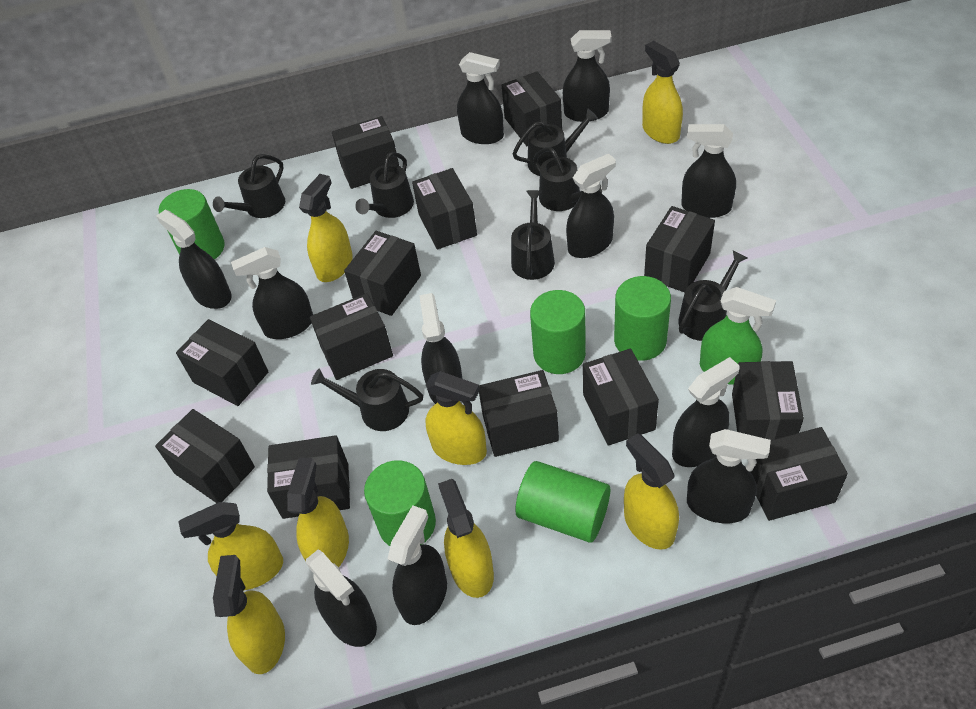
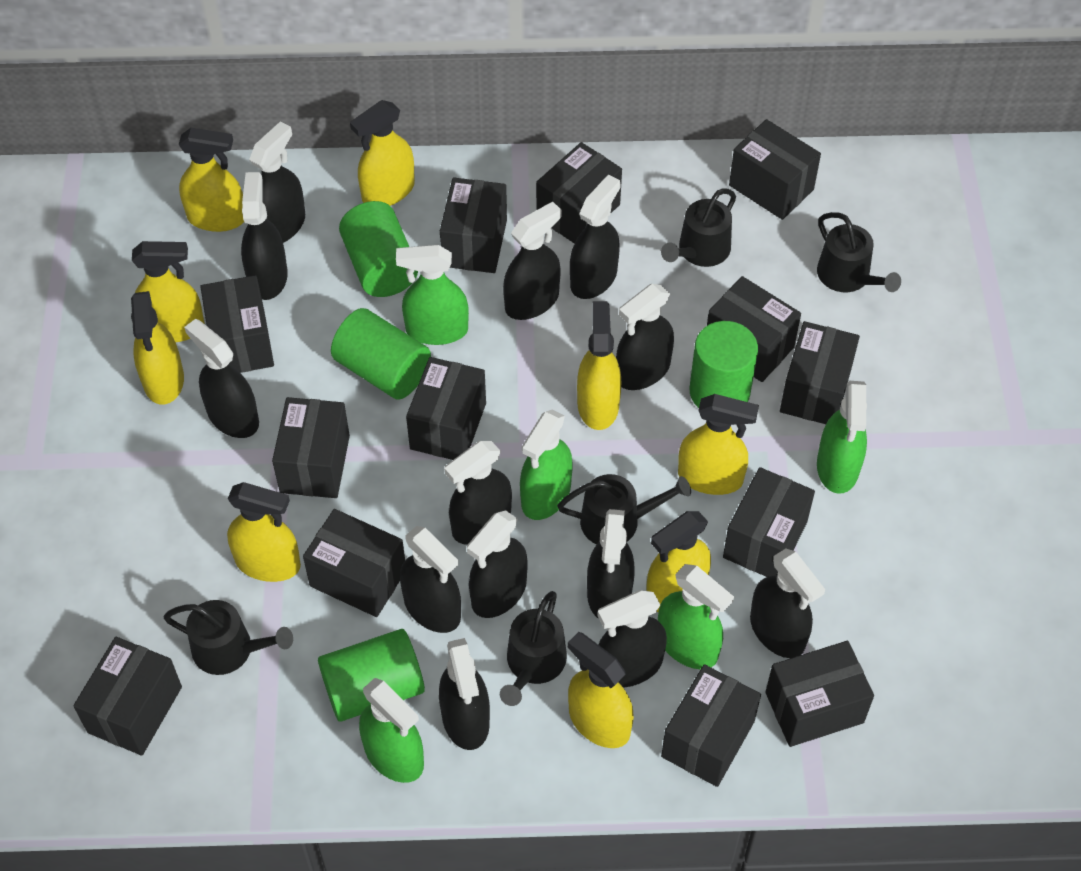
black spray bottle: [156,210,232,309] [231,247,313,339] [306,549,377,647] [388,505,447,625] [419,293,463,404] [457,52,504,144] [563,30,612,122] [566,154,616,258] [672,357,740,467] [681,124,736,218] [687,429,771,523] = 11 -> [184,319,259,438] [241,172,288,300] [249,122,305,243] [400,526,461,633] [439,638,490,750] [444,441,512,545] [467,511,528,618] [503,202,562,320] [570,175,621,299] [587,509,635,619] [597,590,667,688] [616,284,674,390] [750,549,825,658] = 13
black watering can: [213,154,285,218] [311,368,423,431] [355,152,414,218] [511,190,555,280] [513,108,598,176] [533,147,602,211] [678,250,747,341] = 7 -> [164,600,293,675] [500,591,567,706] [557,474,691,544] [661,188,736,267] [817,212,901,292] = 5
green cylinder: [159,189,225,260] [364,460,436,546] [515,461,610,543] [530,290,586,374] [614,276,671,361] = 5 -> [318,629,425,722] [331,308,431,399] [339,201,418,297] [690,321,758,408] = 4
green spray bottle: [700,287,776,385] = 1 -> [359,678,424,783] [396,245,469,345] [520,410,573,520] [658,564,734,669] [817,381,867,494] = 5
yellow spray bottle: [178,502,283,590] [213,555,285,674] [287,457,349,568] [299,174,353,282] [425,371,487,465] [438,479,494,598] [624,433,679,550] [642,41,683,144] = 8 -> [131,291,184,405] [132,241,205,342] [179,128,244,232] [227,482,301,582] [350,100,415,206] [568,632,634,748] [577,301,622,430] [646,511,711,612] [678,394,759,495] = 9

